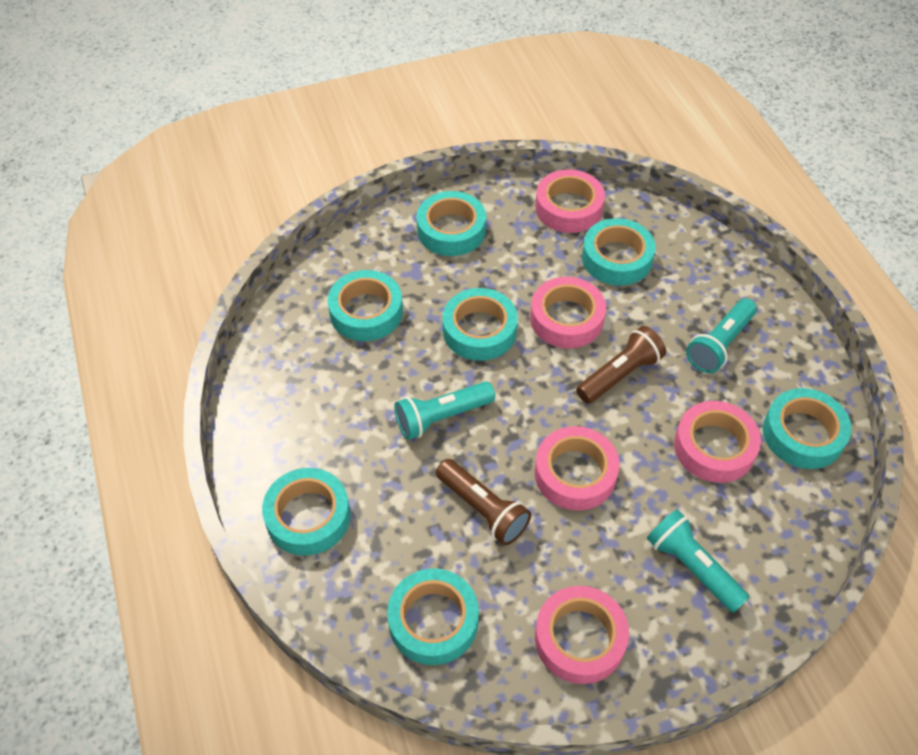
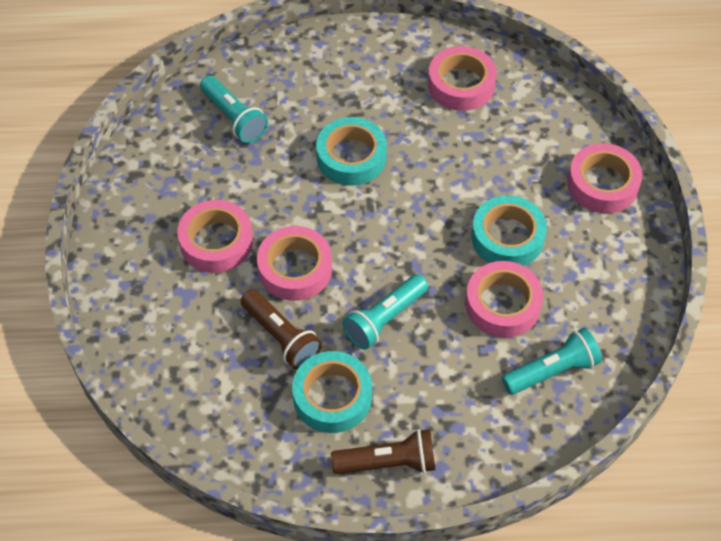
turquoise tape: [262,468,350,556] [328,270,403,341] [387,568,479,665] [417,191,486,256] [442,288,518,361] [582,218,656,286] [763,388,852,469] = 7 -> [292,351,372,433] [316,117,387,186] [471,195,547,266] = 3

